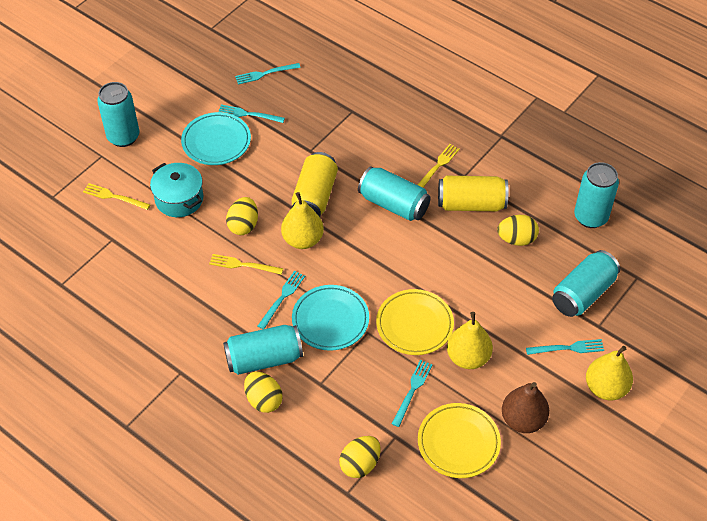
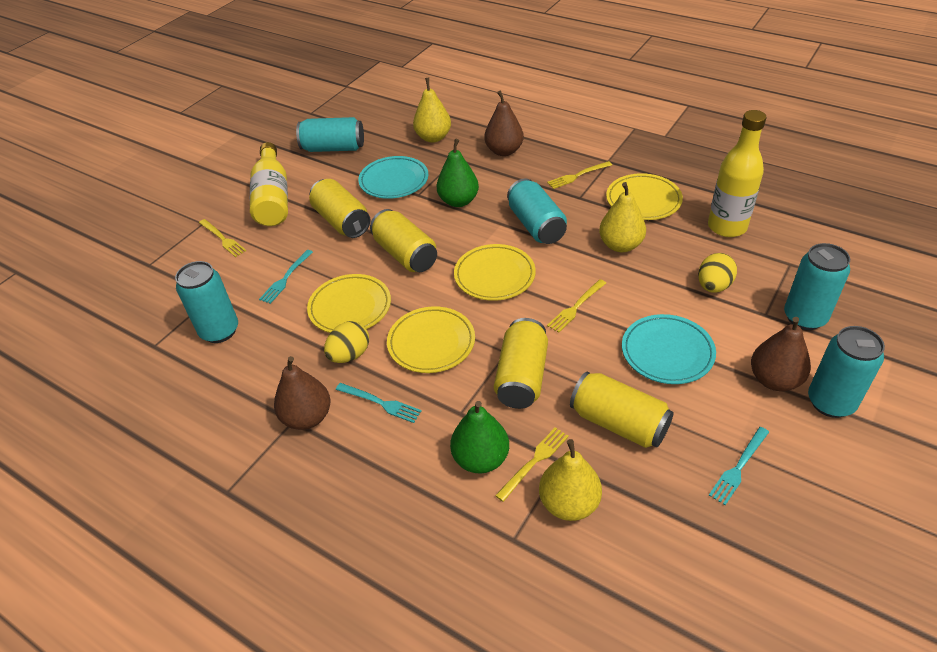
brown pear: [502,382,549,433] = 1 -> [274,356,330,430] [484,91,524,156] [751,317,811,391] = 3
green pear: none = 0 -> [437,139,479,207] [450,401,509,474] = 2
turquoise fork: [218,104,285,123] [235,63,301,84] [258,271,305,329] [392,360,433,427] [526,339,604,355] = 5 -> [259,250,313,304] [336,383,422,423] [709,427,769,505] = 3
turquoise pot: [150,163,203,217] = 1 -> none = 0
yellow bottle: none = 0 -> [250,142,288,226] [708,110,766,237] = 2
yellow can: [291,152,338,217] [438,176,508,211] = 2 -> [309,179,370,238] [370,209,437,272] [494,318,548,409] [570,372,674,448] = 4
yellow egg: [226,197,258,235] [244,371,283,413] [339,436,381,478] [497,215,539,246] = 4 -> [324,321,369,363] [698,253,737,293] = 2
yellow fork: [83,183,150,210] [209,254,283,275] [418,144,460,188] = 3 -> [199,219,246,257] [495,427,569,502] [547,161,612,189] [547,279,606,333] = 4
yellow plate: [376,289,454,355] [418,403,501,478] = 2 -> [307,274,391,333] [387,306,475,373] [454,244,536,301] [606,173,683,220] = 4

